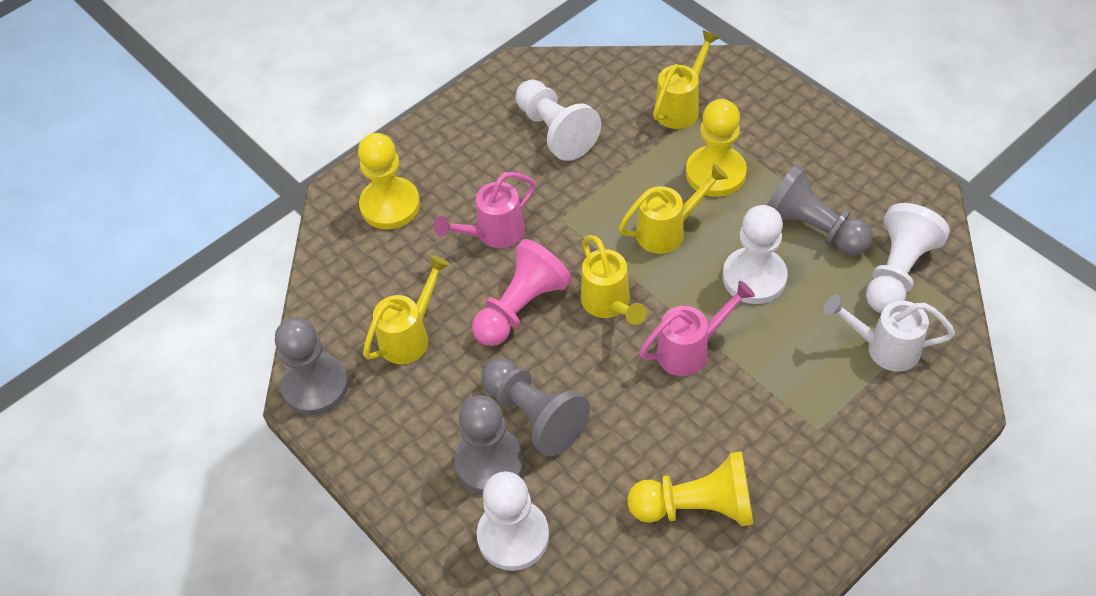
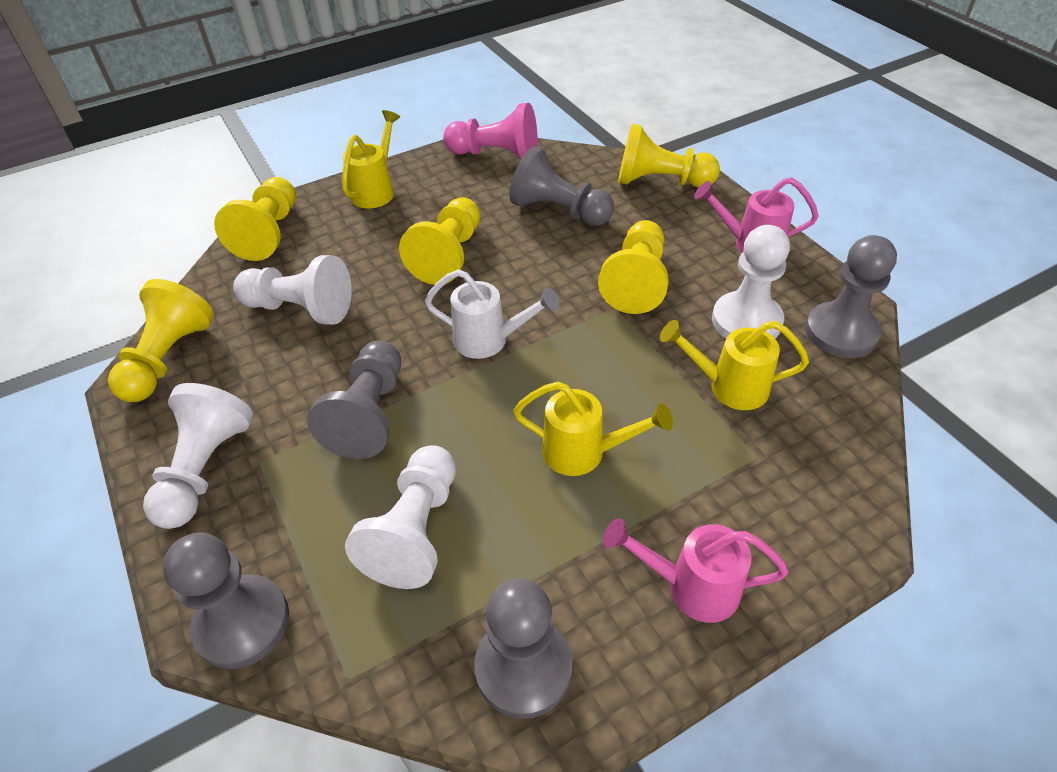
grey pawn: [275,318,349,415] [454,395,524,494] [481,358,590,456] [767,164,873,256] = 4 -> [163,532,289,669] [307,341,401,459] [474,578,573,719] [509,146,614,226] [805,235,897,358] = 5
yellow pawn: [358,133,420,229] [627,451,753,526] [686,99,747,197] = 3 -> [108,279,214,402] [214,177,296,261] [399,197,480,285] [598,220,669,314] [618,123,720,188] = 5
yellow watering can: [363,255,450,364] [581,235,647,325] [618,164,728,254] [653,30,720,129] = 4 -> [342,110,400,208] [513,382,673,476] [660,320,809,410] = 3

